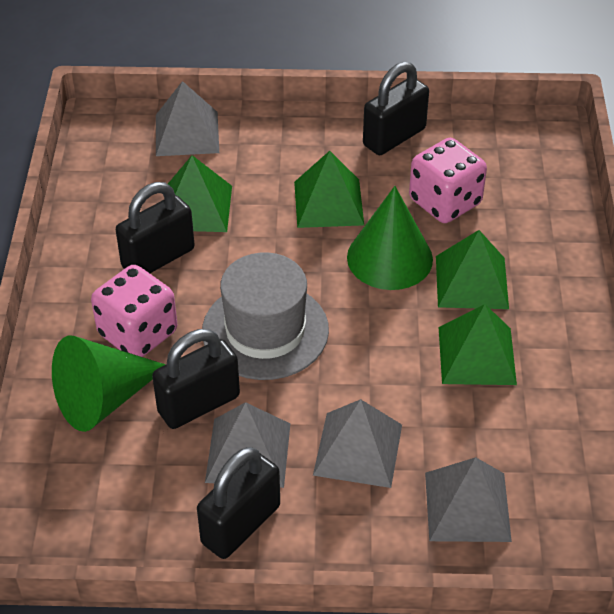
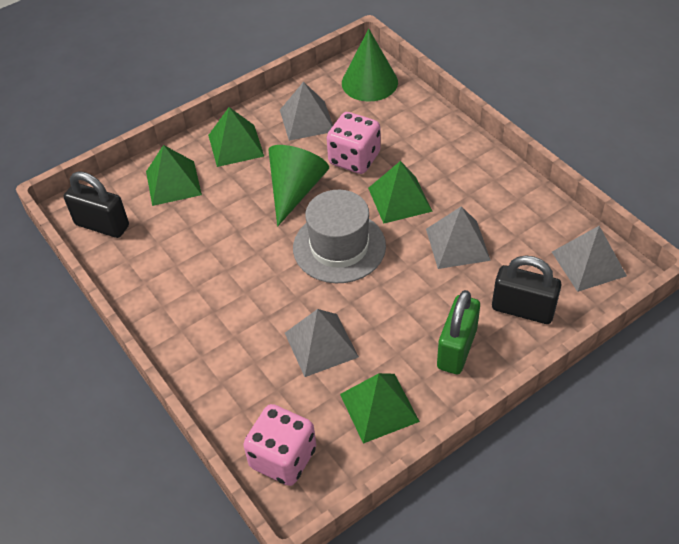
black padlock: [116,182,195,273] [152,329,240,429] [197,447,280,559] [363,62,429,155] = 4 -> [64,171,129,238] [492,255,562,324] = 2
green padlock: none = 0 -> [437,290,480,374] = 1

